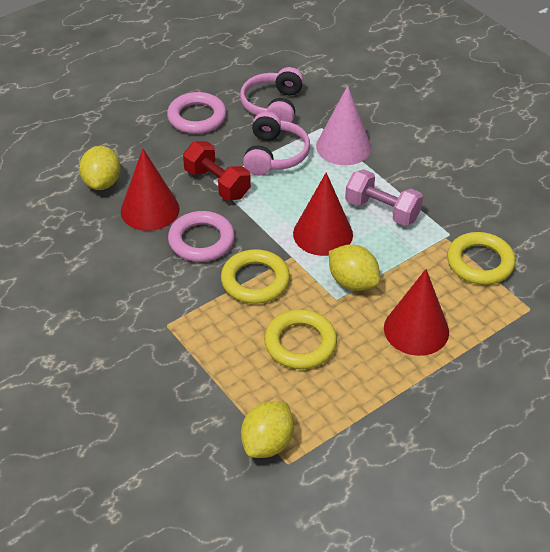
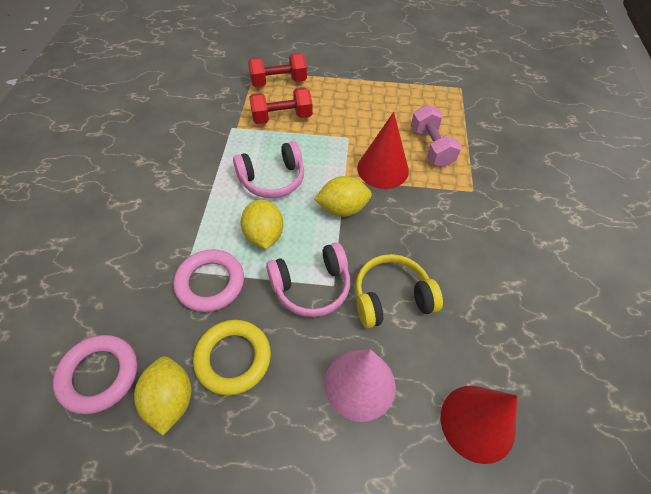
red cone: [121,148,180,231] [293,172,353,256] [384,269,449,356] = 3 -> [357,112,409,189] [441,386,517,464] = 2
red dumbbell: [183,141,251,201] = 1 -> [248,53,307,87] [249,87,312,124] = 2
yellow headphones: none = 0 -> [355,254,443,328] = 1
yellow ring: [221,249,290,304] [264,309,337,369] [447,232,516,285] = 3 -> [193,320,271,395] = 1

